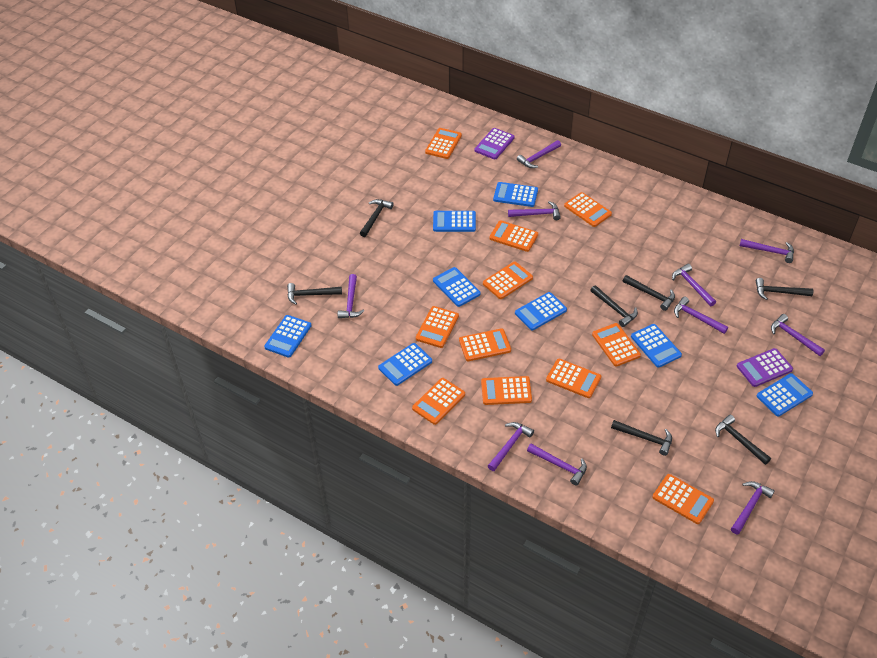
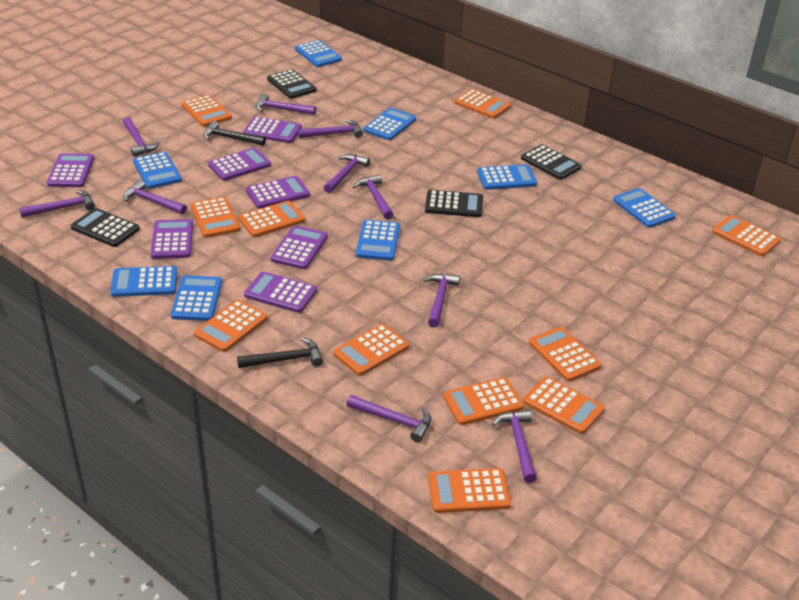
black calculator: none = 0 -> [71,208,140,247] [267,69,316,99] [425,190,483,217] [521,144,582,180] = 4
black hammer: [287,283,342,304] [360,199,393,237] [590,285,638,327] [611,420,672,456] [623,275,675,311] [715,415,771,465] [756,278,813,300] = 7 -> [203,121,266,146] [237,338,323,368] = 2
purple calculator: [474,128,515,160] [737,348,793,387] = 2 -> [47,153,94,187] [151,219,193,259] [208,148,271,181] [243,117,302,143] [244,271,317,313] [246,176,310,209] [271,225,328,269] = 7

